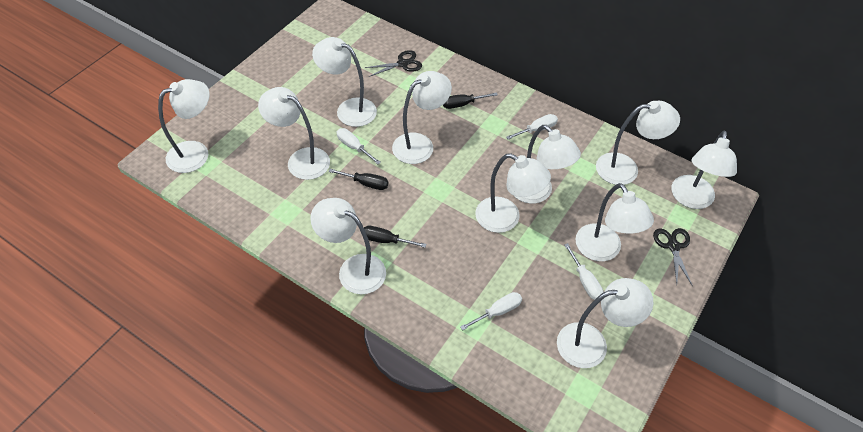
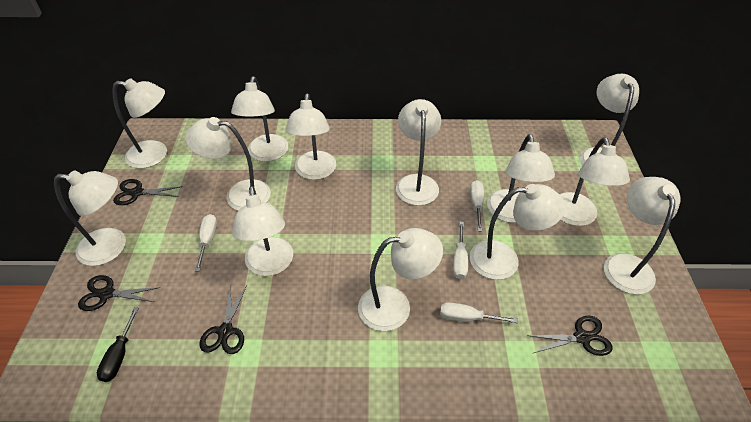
black scissors: [365,50,422,77] [653,228,693,286] = 2 -> [78,275,161,311] [113,179,183,205] [200,285,247,354] [527,316,613,356] = 4
black screwdriver: [329,169,388,190] [364,226,426,248] [443,92,498,109] = 3 -> [97,307,139,382] = 1
white lamp: [158,79,210,173] [258,87,330,180] [310,198,386,294] [312,37,377,127] [392,71,452,164] [475,153,551,233] [514,125,581,204] [557,278,653,368] [575,183,654,261] [596,101,680,185] [671,130,737,209] = 11 -> [54,170,126,266] [112,78,167,169] [185,117,271,211] [231,76,288,162] [232,186,293,276] [285,94,336,180] [358,228,443,331] [396,99,441,206] [470,184,566,280] [487,134,555,223] [559,137,630,226] [580,74,639,165] [604,177,680,294] = 13

